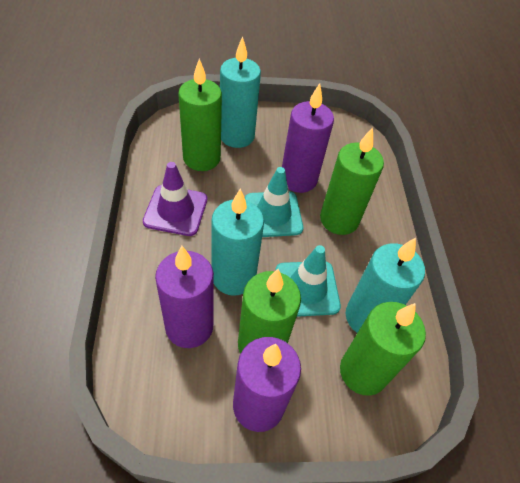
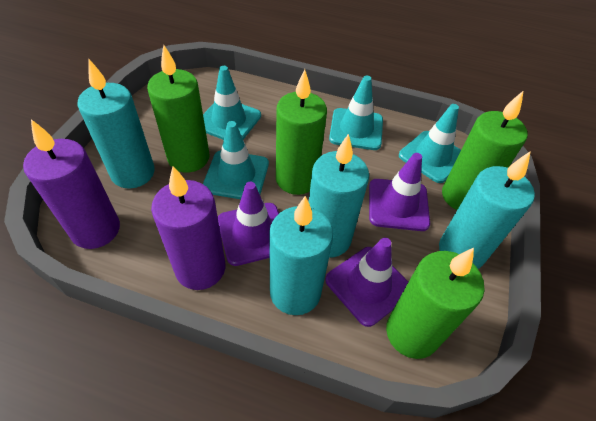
purple candle: [155,246,214,348] [233,337,301,432] [282,83,334,193] = 3 -> [23,119,120,249] [151,166,226,290] = 2
purple traffic cone: [143,162,207,236] = 1 -> [218,182,279,266] [325,238,408,327] [369,153,430,231] = 3
turquoise candle: [211,189,264,296] [220,36,261,148] [345,238,425,333] = 3 -> [77,59,155,188] [269,196,333,315] [309,134,369,258] [439,151,535,269] = 4
turquoise traffic cone: [245,167,303,237] [275,245,341,317] = 2 -> [203,66,261,140] [203,121,269,199] [329,76,383,150] [399,104,461,183] = 4

